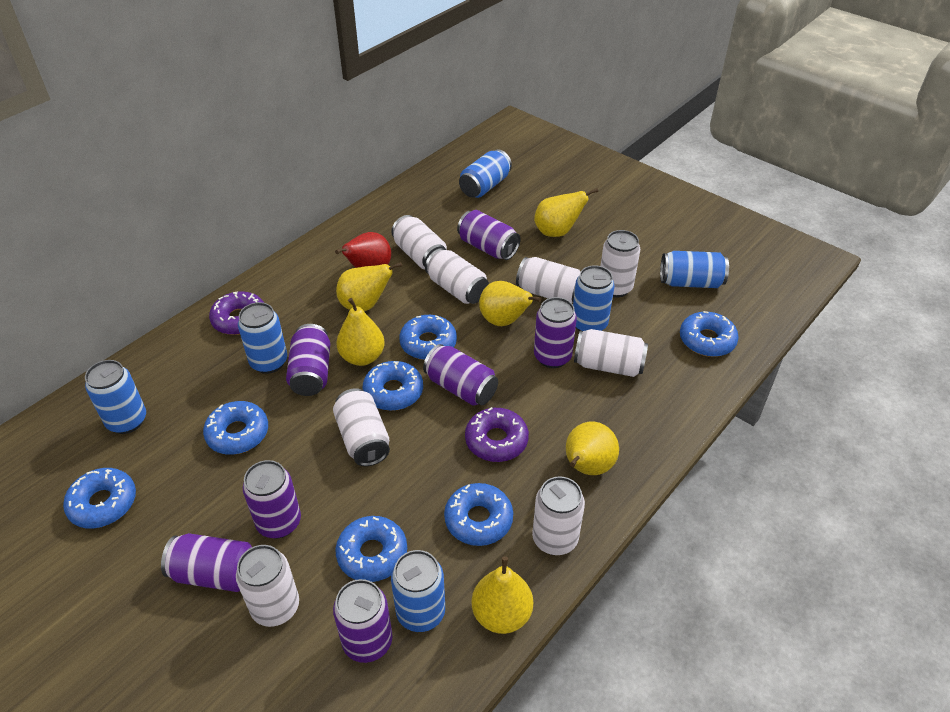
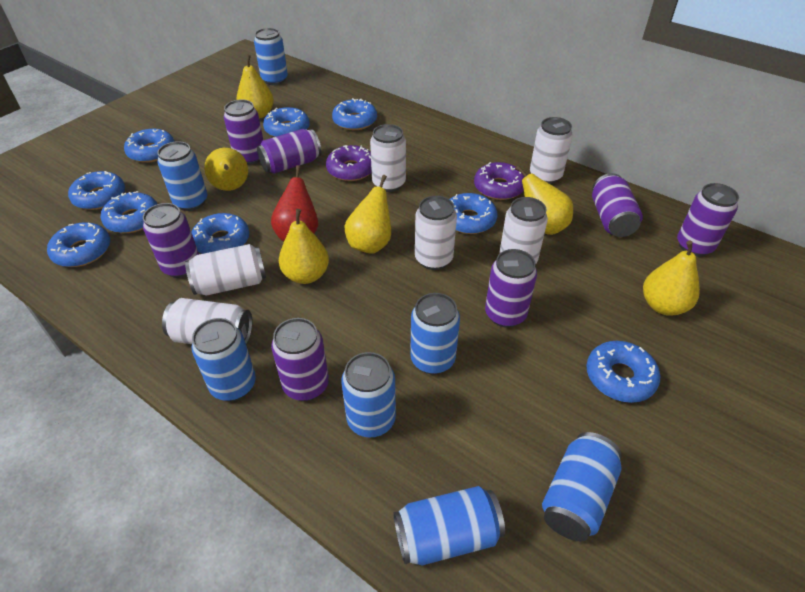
blue can: [85,360,146,434] [238,302,287,374] [391,550,445,632] [459,149,512,198] [573,265,614,331] [660,251,729,288] = 6 -> [157,141,207,211] [192,318,256,401] [254,28,288,85] [341,352,396,438] [393,486,505,566] [410,293,460,374] [542,432,622,541] = 7
blue donut: [63,468,136,528] [203,401,268,455] [335,516,407,582] [363,361,423,411] [399,315,457,360] [444,483,513,546] [680,311,739,357] = 7 -> [47,222,110,267] [68,171,125,210] [101,191,157,233] [124,129,174,163] [191,213,249,254] [263,107,310,137] [332,98,377,130] [450,193,497,234] [586,341,660,403] = 9
white can: [236,545,299,627] [333,388,390,466] [391,215,447,269] [425,248,489,304] [516,257,580,303] [532,476,585,555] [574,329,648,377] [600,230,640,297] = 8 -> [162,298,253,345] [185,244,266,296] [370,124,406,192] [415,196,457,270] [499,197,548,263] [530,117,573,184] = 6

